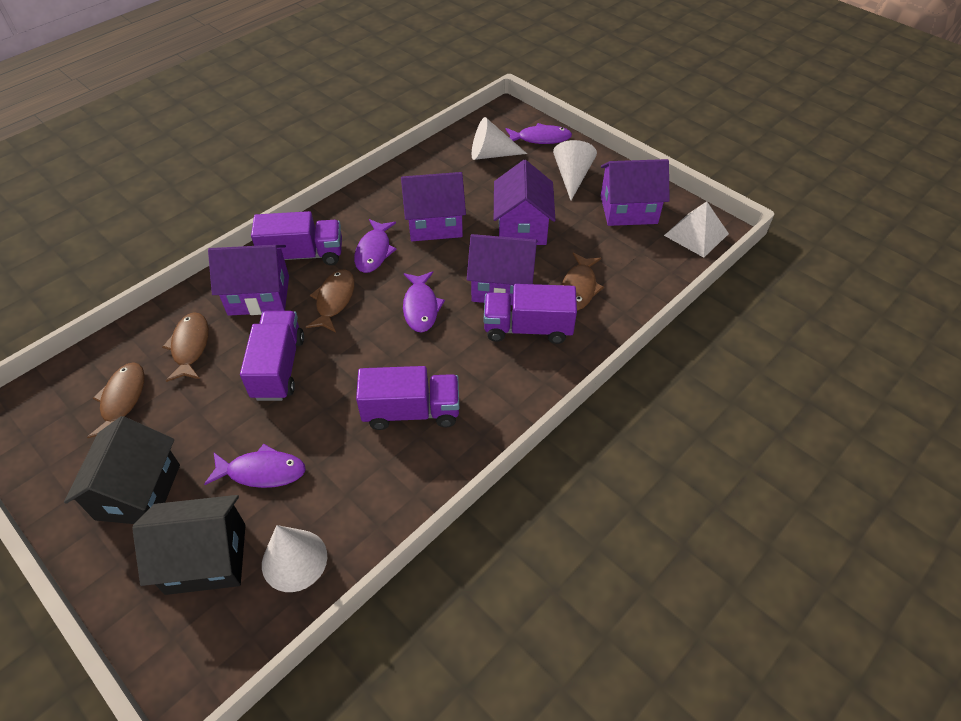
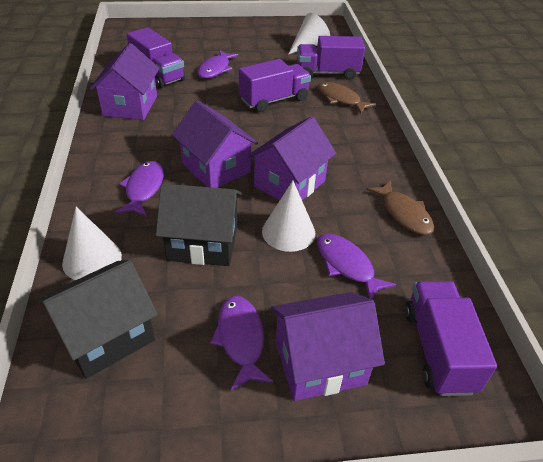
brown fish: [87,362,145,438] [162,312,209,382] [306,269,355,332] [562,252,604,311] = 4 -> [317,82,376,114] [367,181,434,235] = 2
purple house: [208,245,289,316] [401,172,466,241] [467,234,537,305] [494,160,556,245] [601,159,670,226] = 5 -> [90,43,160,120] [172,101,258,188] [247,116,336,200] [271,292,385,401] = 4
white pyramid: [664,202,729,258] = 1 -> none = 0

